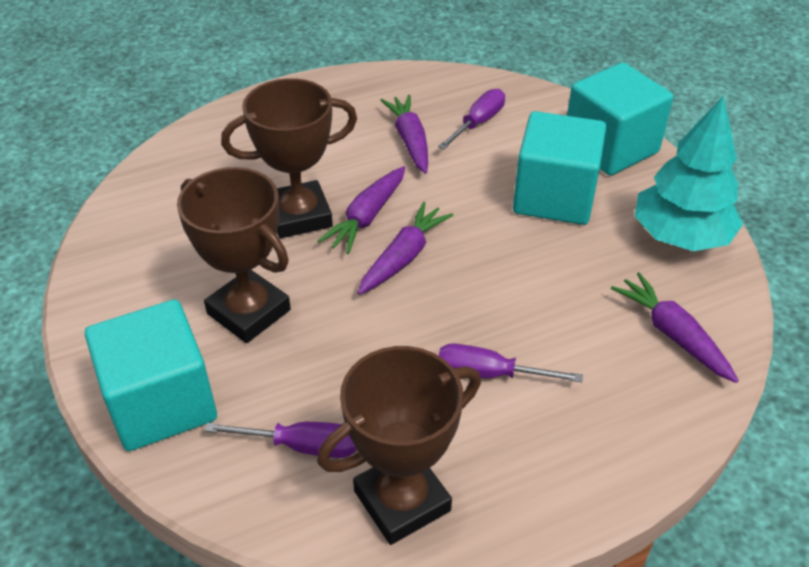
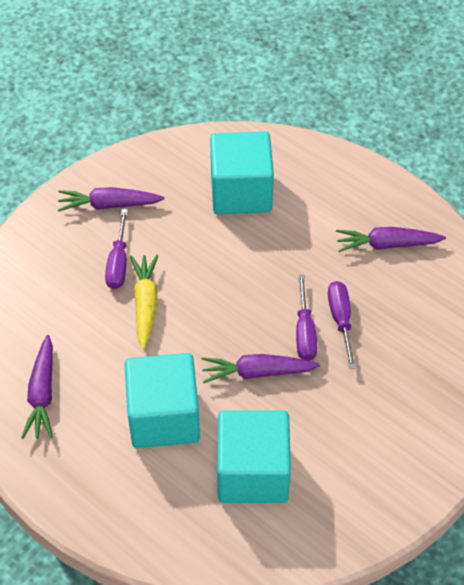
brown trophy: [177,167,291,343] [221,78,357,238] [317,346,481,545] = 3 -> none = 0
turquoise tree: [635,96,743,251] = 1 -> none = 0
yellow carrot: none = 0 -> [130,255,159,349] = 1

